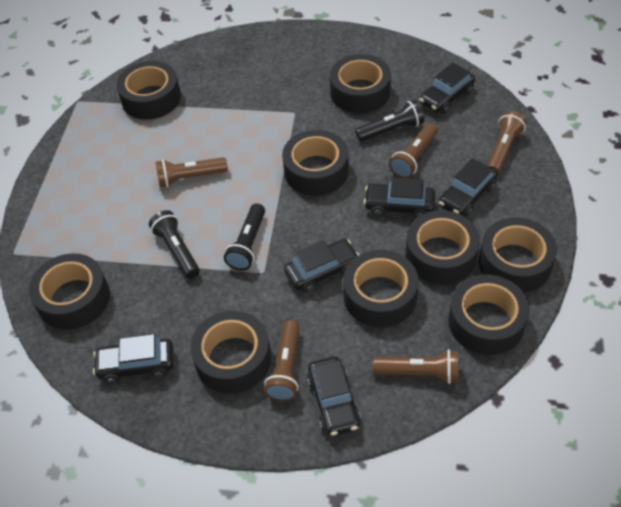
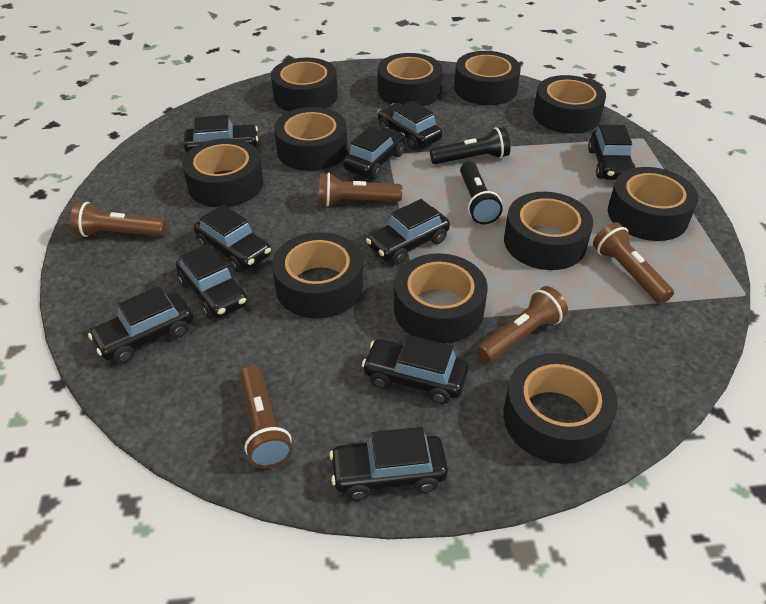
black car: [93,334,174,384] [284,239,359,293] [307,357,361,436] [364,177,435,219] [419,63,475,114] [439,159,498,217] = 6 -> [88,286,193,363] [176,244,248,319] [184,115,258,153] [194,204,271,272] [329,427,448,500] [344,127,405,179] [362,335,469,404] [366,199,450,264] [377,101,442,150] [588,125,636,180] = 10
black flashlight: [149,210,200,279] [224,203,265,271] [355,100,424,141] = 3 -> [430,127,510,164] [460,162,503,224] = 2
black tape: [29,253,110,330] [116,61,181,120] [190,311,271,394] [282,130,349,196] [330,54,391,114] [343,250,419,328] [405,210,480,284] [448,275,530,355] [479,218,557,293] = 9 -> [182,138,263,207] [271,57,338,111] [272,232,363,318] [274,107,348,171] [378,53,442,106] [394,253,488,343] [454,51,521,105] [503,353,618,464] [504,192,593,270] [533,75,606,134] [608,167,698,241] = 11

